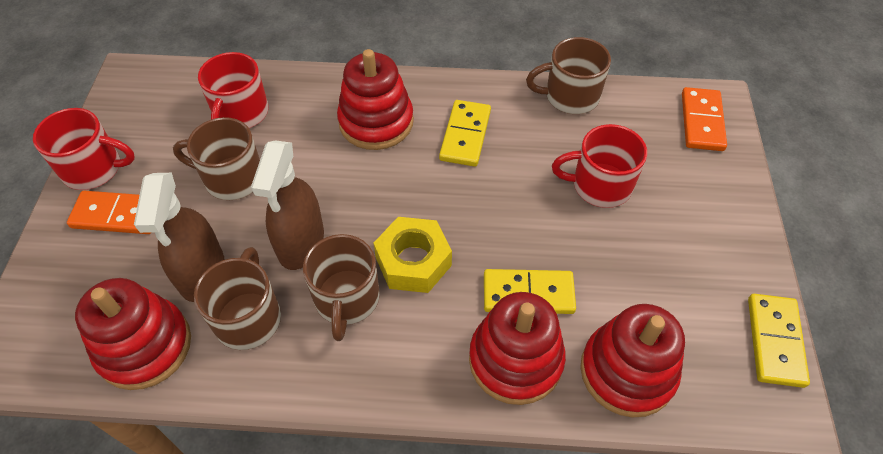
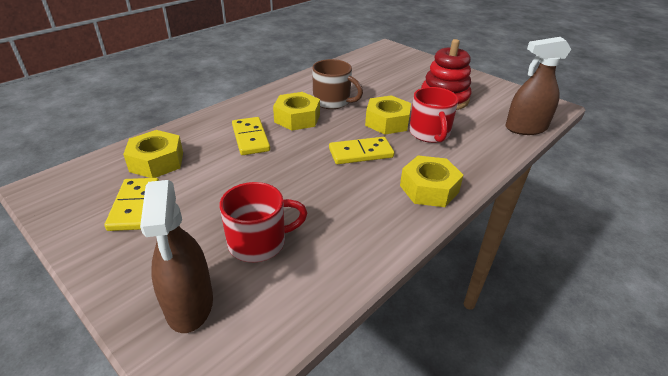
brown mug: [173,117,260,200] [194,247,281,350] [303,234,380,341] [526,37,611,114] = 4 -> [312,59,363,109] = 1
orange domino: [67,191,152,234] [682,87,727,151] = 2 -> none = 0
red mug: [33,108,135,190] [198,52,269,128] [552,124,647,208] = 3 -> [220,182,307,262] [409,87,458,143] = 2
red stacking toy: [75,278,191,390] [337,49,414,150] [469,292,566,405] [580,304,685,418] = 4 -> [421,39,471,110] = 1
yellow nut: [374,217,452,293] = 1 -> [123,130,183,178] [273,92,320,131] [365,95,411,134] [400,156,464,207] = 4

